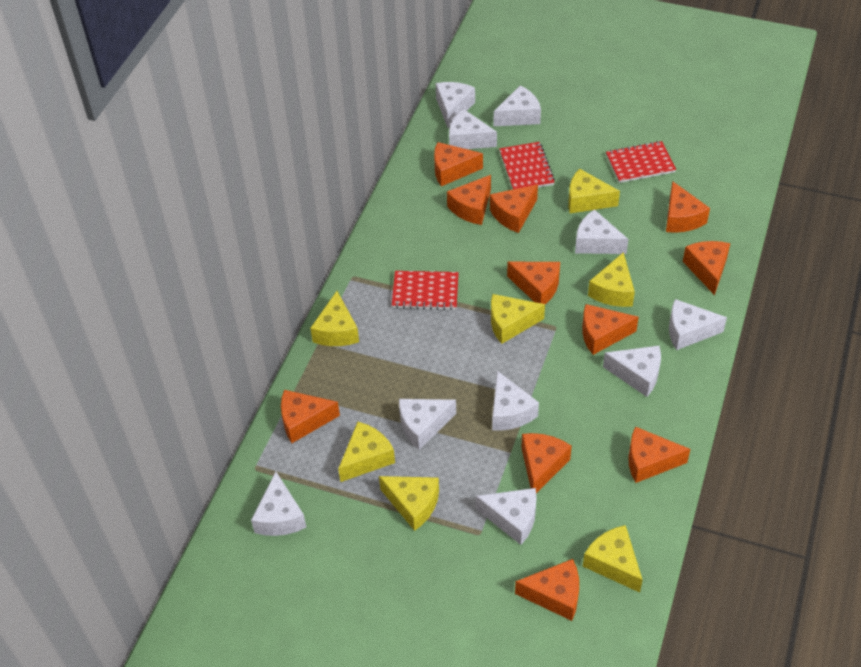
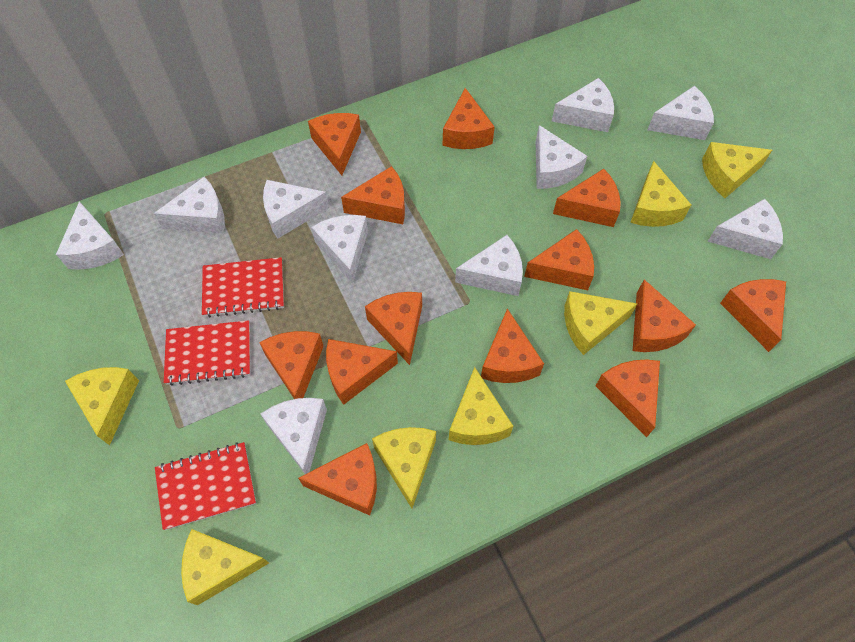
orange cheese: [281,390,340,443] [434,142,483,186] [447,175,491,225] [490,185,538,233] [507,262,560,304] [515,559,579,621] [521,433,572,493] [582,304,639,355] [628,427,690,483] [666,181,710,233] [683,241,730,295] = 11 -> [259,331,324,399] [298,443,377,516] [308,113,361,175] [326,339,398,405] [341,166,405,224] [365,292,422,365] [443,88,495,149] [481,309,544,383] [524,229,594,290] [553,169,621,227] [596,360,660,437] [633,280,696,352] [720,279,786,352] = 13

